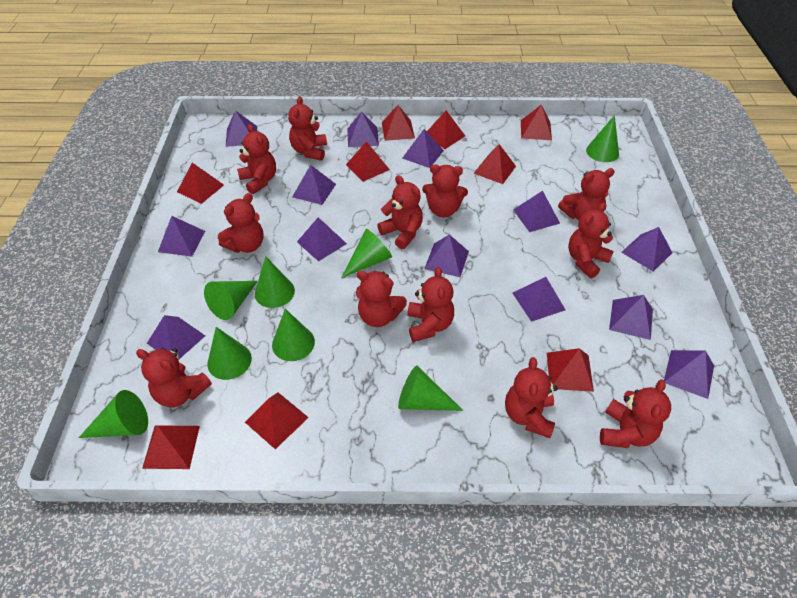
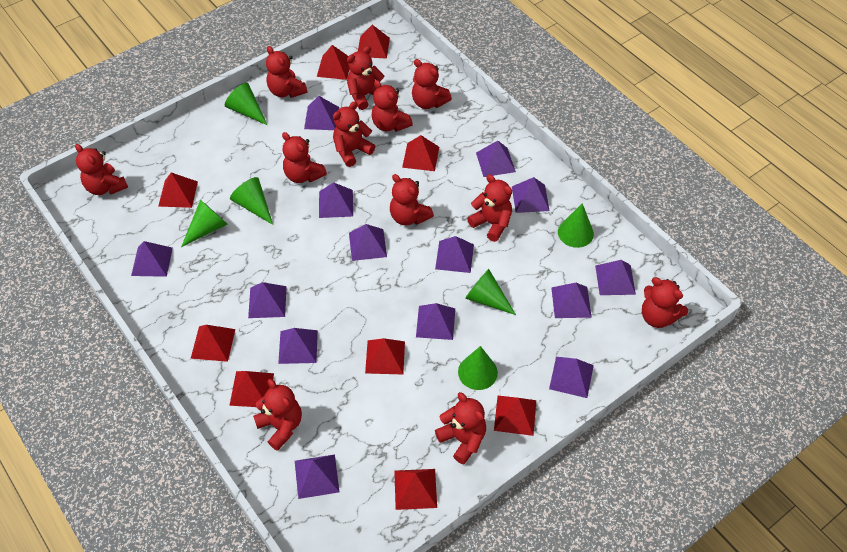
green cone: [79,390,148,438] [204,281,258,320] [207,327,252,380] [255,256,295,308] [272,309,315,361] [341,229,392,278] [398,366,463,411] [586,115,619,162] = 8 -> [181,200,228,247] [225,83,267,125] [230,177,273,225] [458,346,498,390] [465,269,516,315] [558,203,594,248] = 6
purple pyramid: [147,315,205,359] [158,216,205,257] [226,110,257,147] [292,165,336,205] [297,217,347,262] [347,111,379,147] [402,129,444,168] [424,235,469,277] [512,277,565,322] [513,191,560,232] [609,295,653,340] [621,227,672,272] [664,350,714,399] = 13 -> [131,241,173,277] [248,282,287,318] [278,328,318,364] [295,454,339,499] [304,96,339,130] [319,182,353,218] [349,224,387,261] [416,303,455,340] [435,236,474,273] [476,140,516,177] [512,177,550,213] [549,357,594,398] [551,283,592,318] [595,260,636,295] = 14

